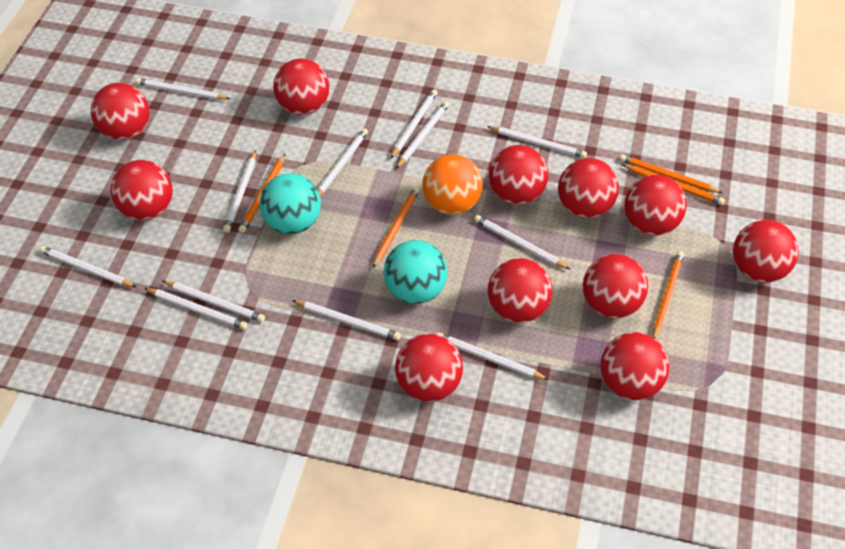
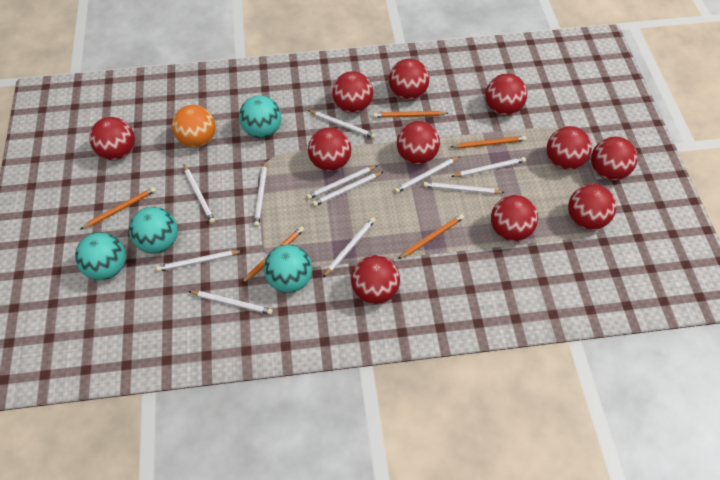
turquoise ball: [260,173,321,234] [383,240,448,304] = 2 -> [75,232,126,280] [129,207,178,254] [239,95,281,138] [264,244,312,293] = 4
white pencil: [39,246,136,287] [136,78,230,100] [144,288,248,330] [162,281,265,322] [223,150,256,232] [292,300,401,341] [317,128,368,196] [391,89,438,158] [396,101,449,169] [437,333,549,380] [474,215,570,269] [487,126,587,158] = 12 -> [156,250,242,272] [184,164,215,224] [188,291,273,315] [254,160,267,227] [306,166,377,199] [308,110,376,139] [312,172,383,206] [323,217,376,277] [394,157,460,193] [423,182,505,194] [451,157,526,177] = 11

